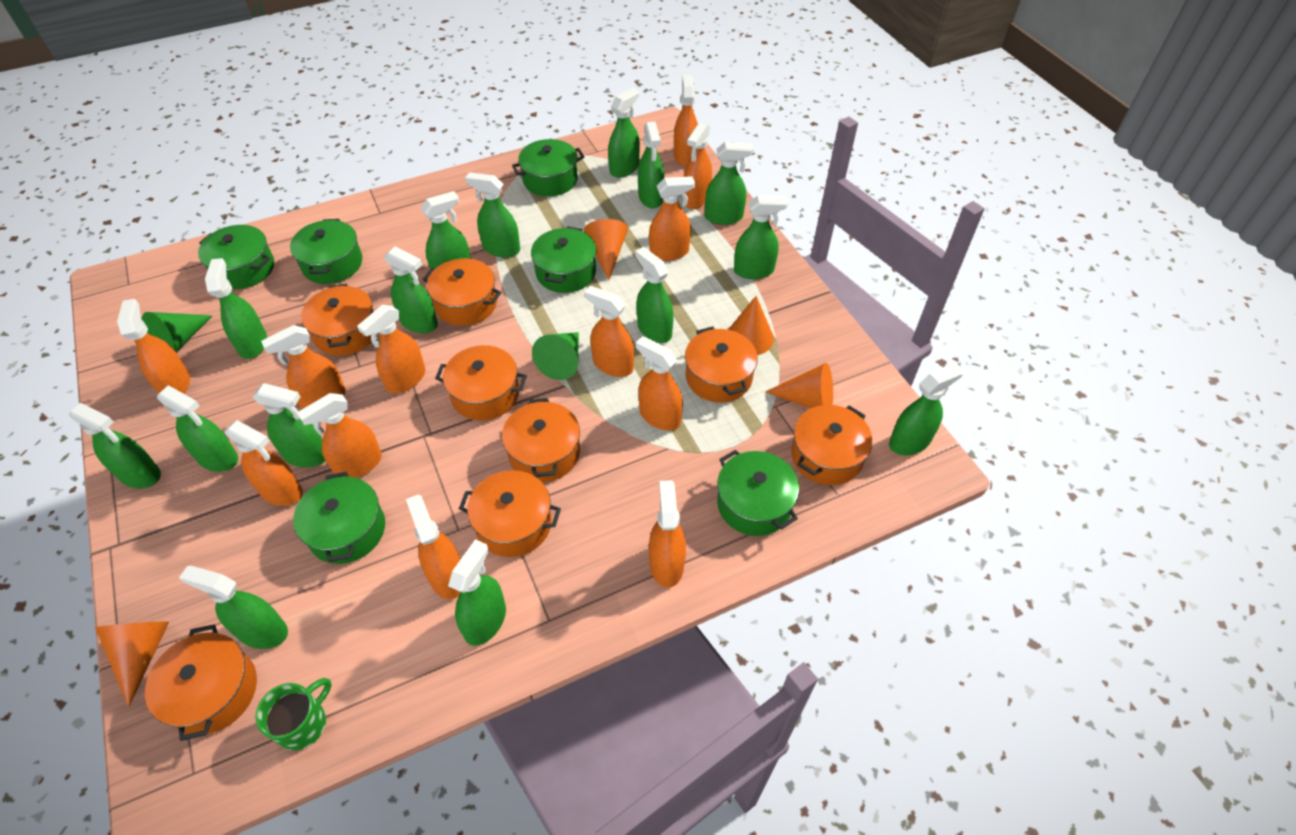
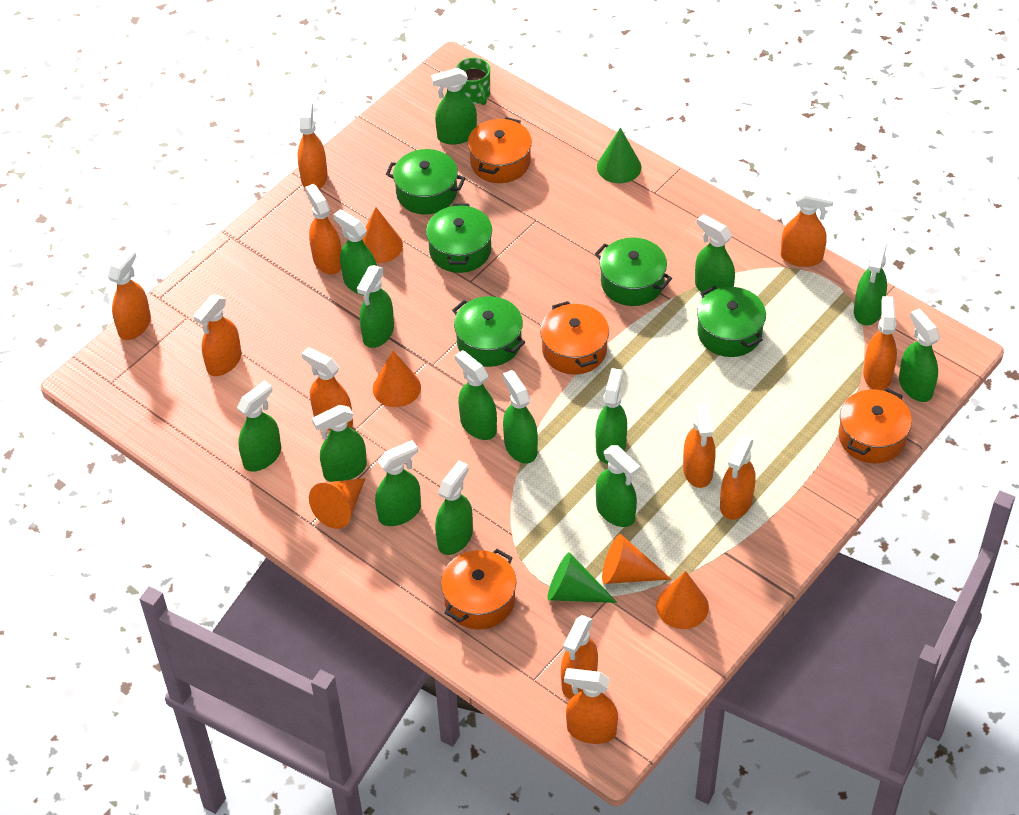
green pot: [198,225,274,289] [290,219,362,284] [293,472,385,564] [512,139,584,197] [531,227,597,293] [717,450,799,536] = 6 -> [386,149,465,214] [426,203,492,273] [452,296,525,367] [595,237,672,306] [697,286,766,357] = 5
green spray bottle: [69,403,161,488] [157,385,238,472] [179,566,288,649] [205,258,267,359] [252,383,325,467] [384,246,438,333] [421,191,471,269] [448,539,506,646] [465,172,520,258] [608,88,640,178] [635,247,674,343] [638,121,664,208] [705,142,753,225] [734,196,788,279] [889,363,964,455] = 15 -> [237,380,281,472] [312,405,367,482] [333,209,377,295] [357,265,394,348] [375,440,421,526] [431,68,477,145] [435,460,473,555] [455,350,497,440] [503,370,538,464] [596,368,627,464] [596,445,640,527] [695,214,735,295] [854,242,887,325] [899,309,940,402] = 14
orange cone: [95,622,169,707] [584,219,628,280] [728,296,774,355] [765,363,833,408] = 4 -> [309,478,366,529] [362,207,403,263] [373,350,421,407] [602,534,672,584] [656,571,709,629] = 5
orange pot: [145,624,257,741] [301,284,374,356] [423,258,501,326] [435,345,527,421] [459,470,561,557] [502,398,580,482] [685,326,758,403] [791,405,873,485] = 8 -> [441,549,516,630] [468,117,532,183] [540,301,609,375] [839,388,912,463] = 4
orange spray bottle: [117,299,190,394] [225,420,303,506] [261,325,346,409] [297,393,382,478] [357,305,425,393] [406,495,460,599] [584,286,634,377] [636,336,683,430] [649,176,695,261] [649,480,686,588] [674,75,698,166] [684,122,712,209] = 12 -> [108,248,151,340] [193,295,242,376] [298,100,327,189] [302,347,353,430] [305,184,342,274] [561,615,598,699] [564,668,618,744] [683,403,716,488] [720,436,756,520] [781,189,834,267] [863,296,897,391] = 11

